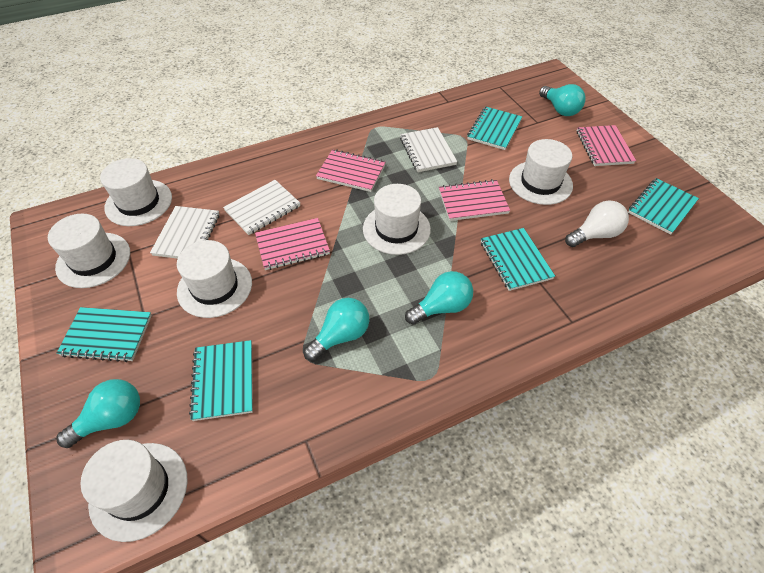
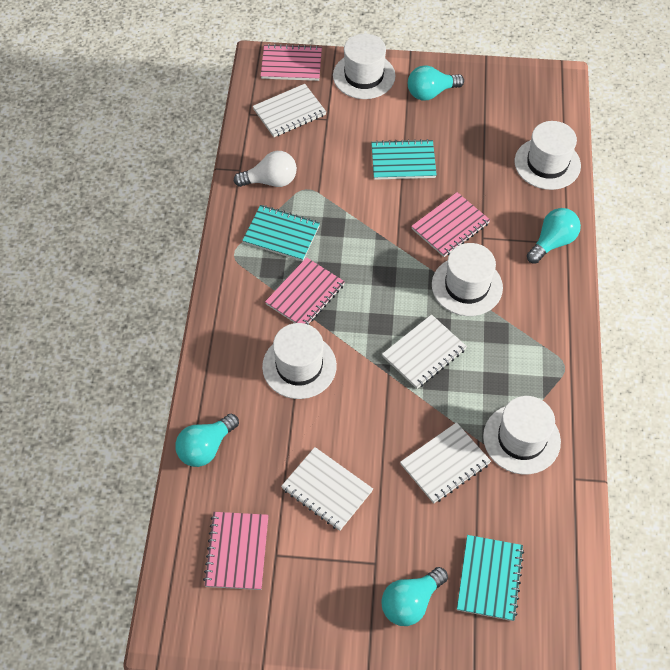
turquoise notebook: [57,307,152,362] [189,340,253,421] [467,107,522,150] [481,228,555,291] [628,178,699,235] = 5 -> [242,205,320,261] [371,139,437,180] [457,535,524,621] = 3
white hat: [48,214,130,288] [80,440,188,542] [100,158,172,226] [177,240,252,318] [363,184,431,255] [509,139,573,205] = 6 -> [262,323,337,399] [333,34,395,99] [432,243,503,316] [483,396,561,474] [515,121,581,190] = 5
white notebook: [150,206,219,259] [223,180,300,235] [400,127,457,172] = 3 -> [253,84,326,137] [281,447,373,531] [382,314,467,389] [400,422,491,504] = 4

